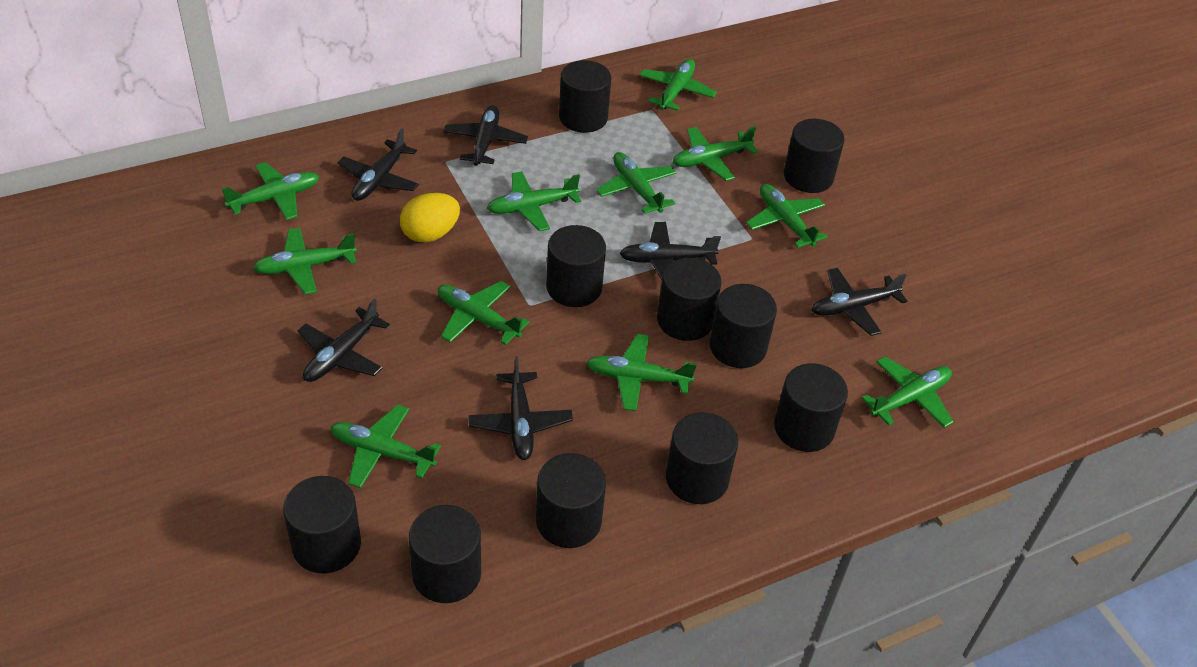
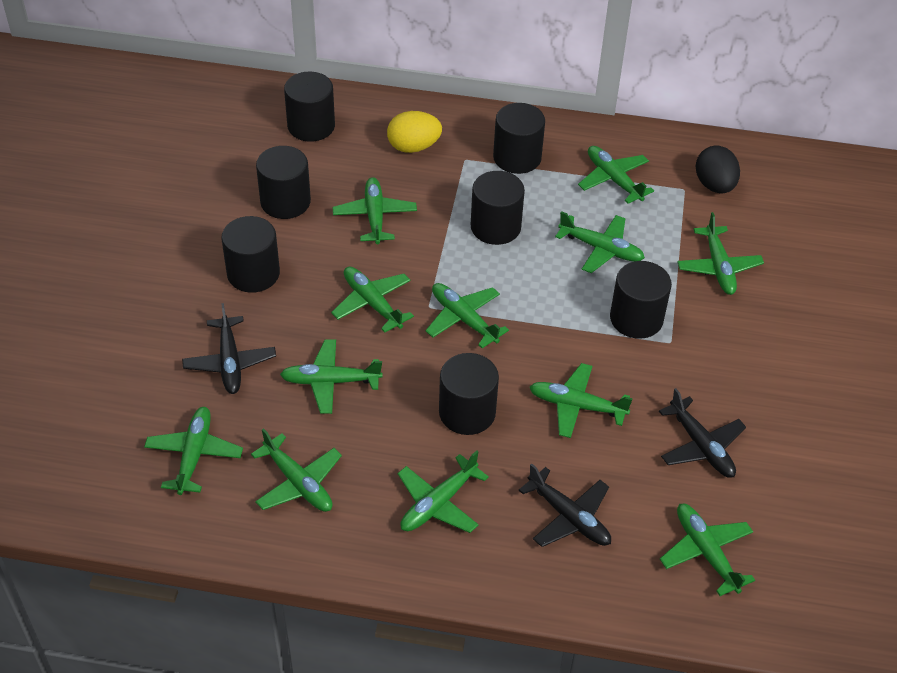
black cylinder: [283,476,361,573] [409,505,481,603] [536,453,606,548] [546,225,606,307] [559,60,611,133] [657,258,722,341] [666,412,738,504] [709,284,777,368] [774,363,848,452] [784,119,845,193] = 10 -> [222,216,280,293] [256,146,311,219] [284,72,335,142] [439,353,499,435] [471,171,525,245] [493,103,545,174] [610,261,672,339] = 7
black egg: none = 0 -> [695,146,740,193] = 1
black plane: [297,298,390,382] [337,129,419,201] [443,105,528,166] [468,356,573,460] [619,222,721,280] [812,268,907,336] = 6 -> [182,303,276,394] [519,463,611,547] [659,388,746,478] = 3
green plane: [222,162,319,220] [253,228,357,295] [331,405,441,488] [438,281,530,345] [487,171,581,231] [586,334,697,411] [596,152,677,214] [639,59,717,111] [672,126,758,181] [746,184,827,248] [862,356,954,428] = 11 -> [144,407,243,495] [251,428,342,512] [280,339,383,414] [331,267,414,333] [333,177,417,244] [398,450,489,533] [425,283,509,348] [530,363,633,438] [555,211,645,273] [578,146,654,204] [660,504,755,596] [677,212,764,295] = 12

